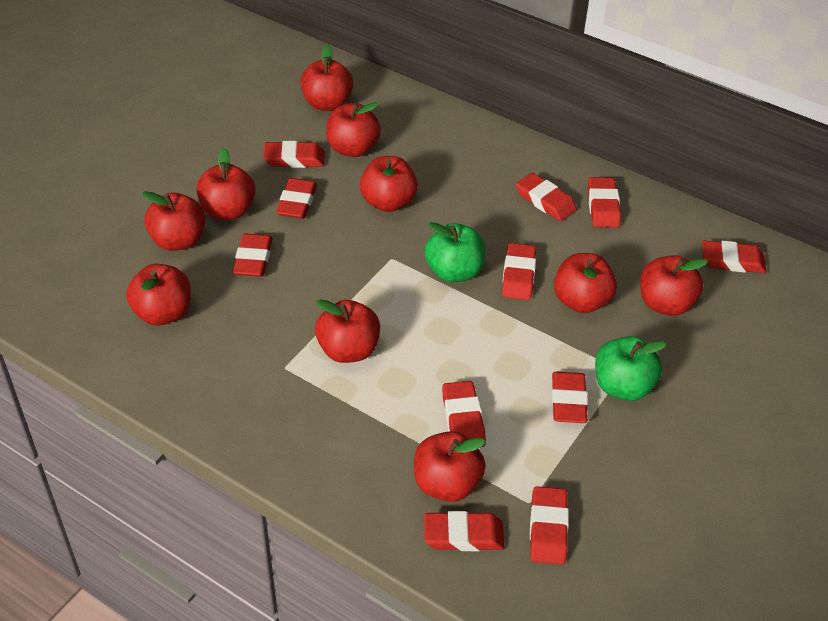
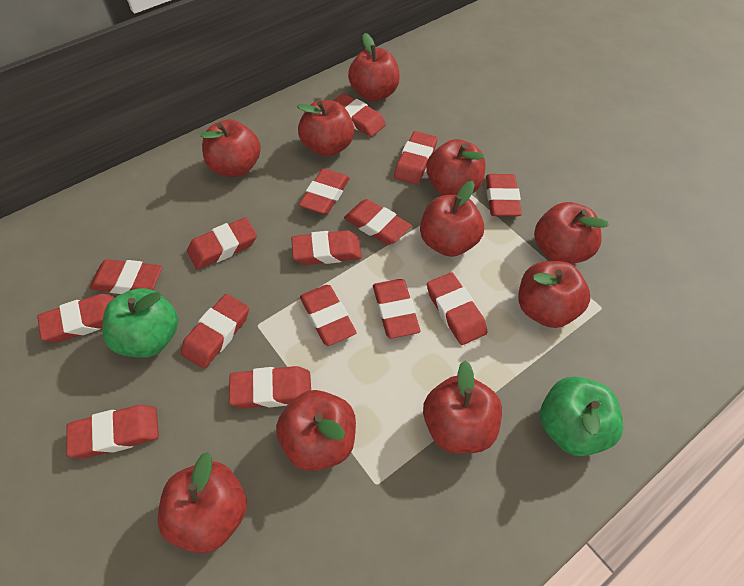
red eraser: [233,234,272,277] [263,141,325,168] [276,178,317,219] [424,511,505,551] [442,381,486,447] [502,243,536,300] [516,173,577,221] [530,486,569,565] [552,371,588,423] [588,177,621,228] [702,240,766,273] = 11 -> [37,293,116,342] [66,405,159,458] [90,259,162,294] [181,294,249,369] [187,217,257,270] [229,366,311,409] [291,230,362,265] [299,169,350,214] [300,285,357,346] [333,93,386,137] [344,199,411,245] [373,279,420,339] [394,131,437,185] [427,273,487,345] [486,174,522,217] = 15

